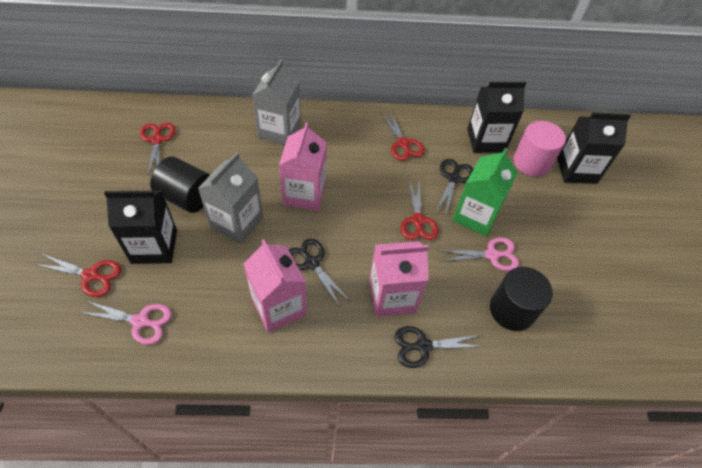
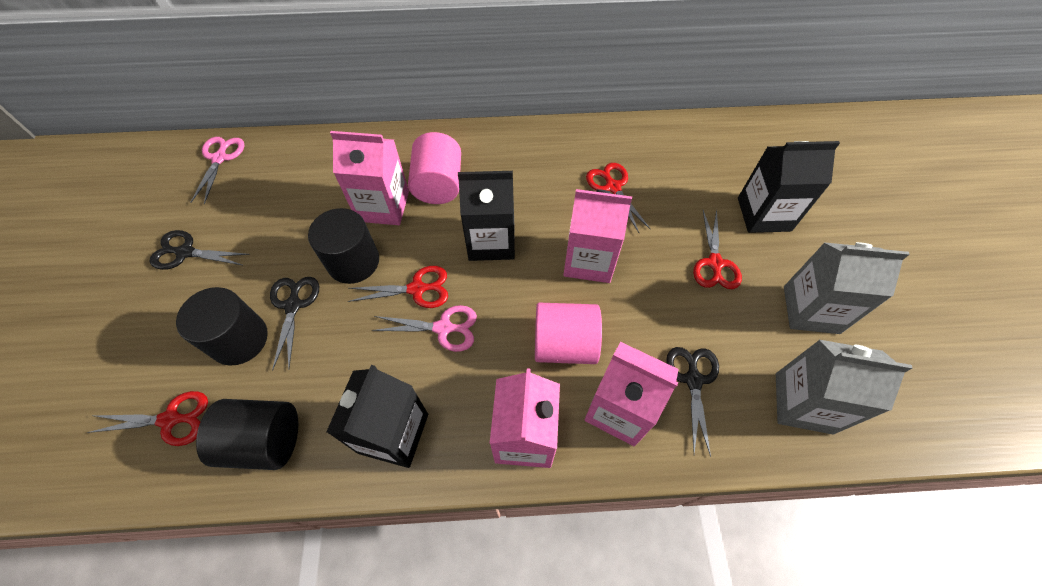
black cylinder: [150,156,210,213] [490,267,553,331] = 2 -> [176,287,268,366] [196,399,298,470] [308,208,379,284] = 3
green carton: [452,148,518,236] = 1 -> none = 0
pink carton: [243,240,307,332] [279,122,327,211] [369,241,429,317] = 3 -> [330,131,409,225] [490,368,560,468] [563,189,632,283] [585,342,679,446] = 4
pink cylinder: [513,121,566,177] = 1 -> [408,132,461,204] [535,303,602,364] = 2

